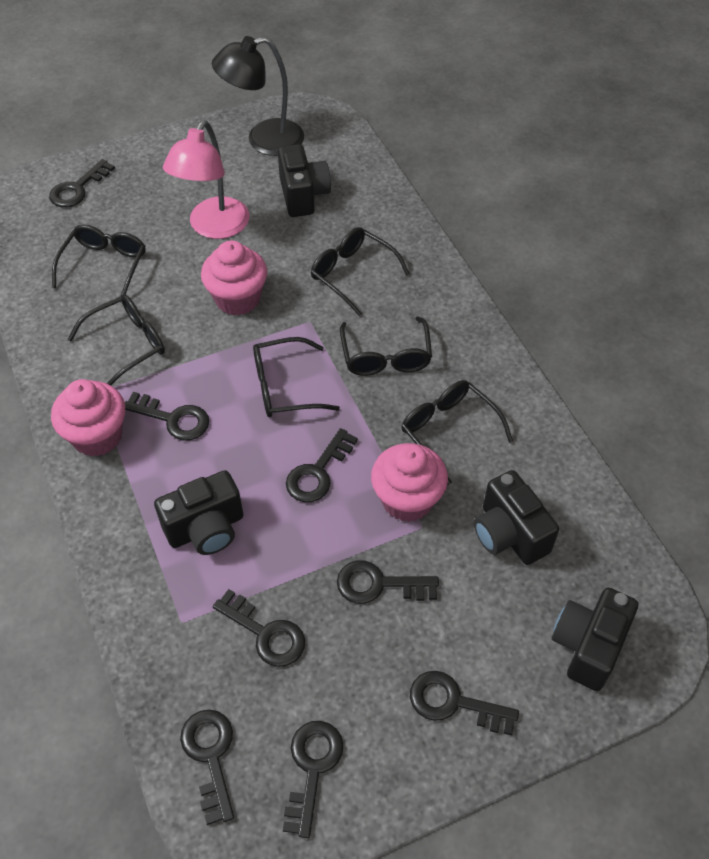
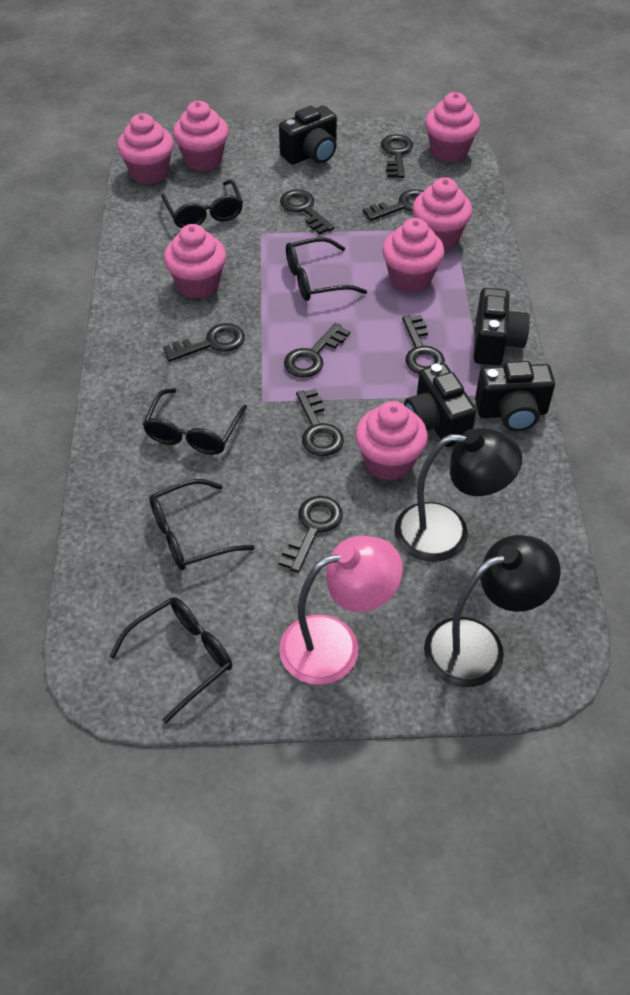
black glasses: [52,225,145,303] [67,295,165,385] [253,337,340,417] [311,227,410,316] [340,316,432,376] [401,380,513,485] = 6 -> [109,597,232,723] [143,388,247,455] [149,479,255,570] [161,180,243,228] [286,237,367,301] = 5
black lamp: [212,36,304,156] = 1 -> [395,428,522,562] [424,535,560,687] = 2
pink cupcake: [51,379,125,457] [201,240,267,316] [371,443,448,522] = 3 -> [117,113,174,184] [164,224,226,299] [173,101,229,171] [355,401,428,481] [382,218,444,293] [412,177,472,250] [425,92,480,162] = 7

